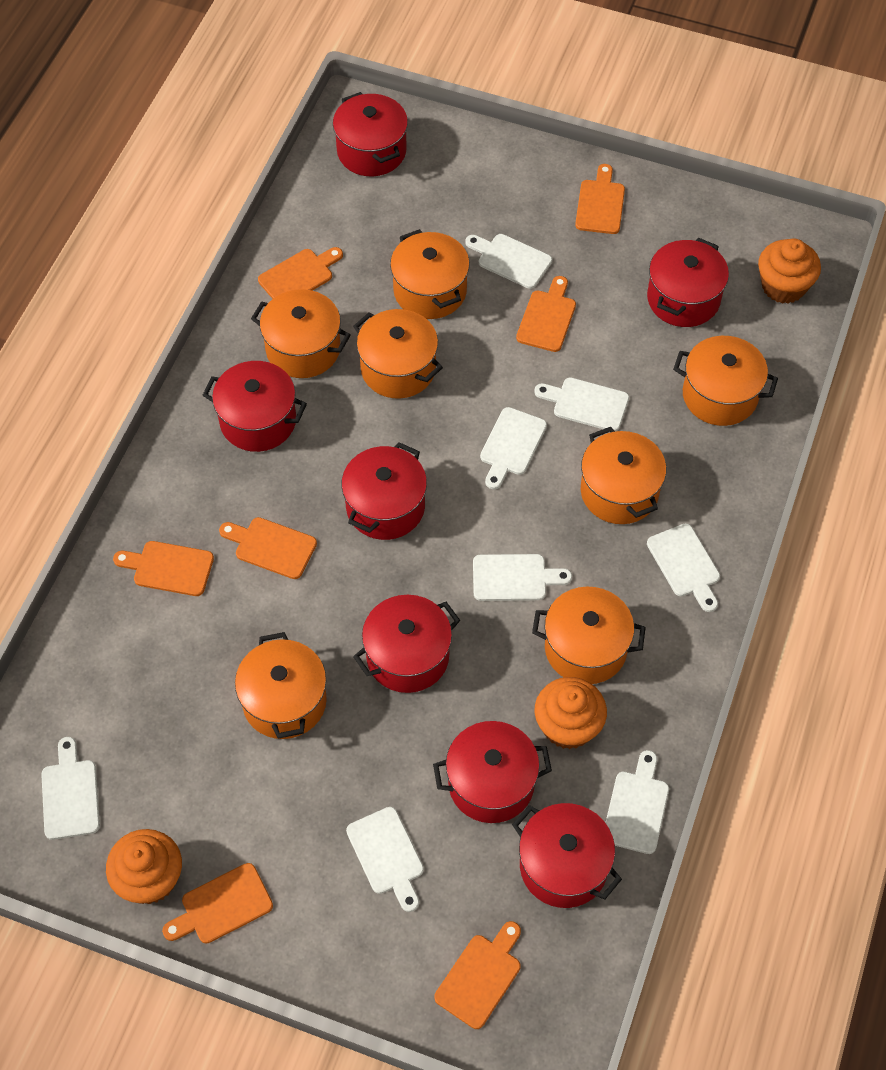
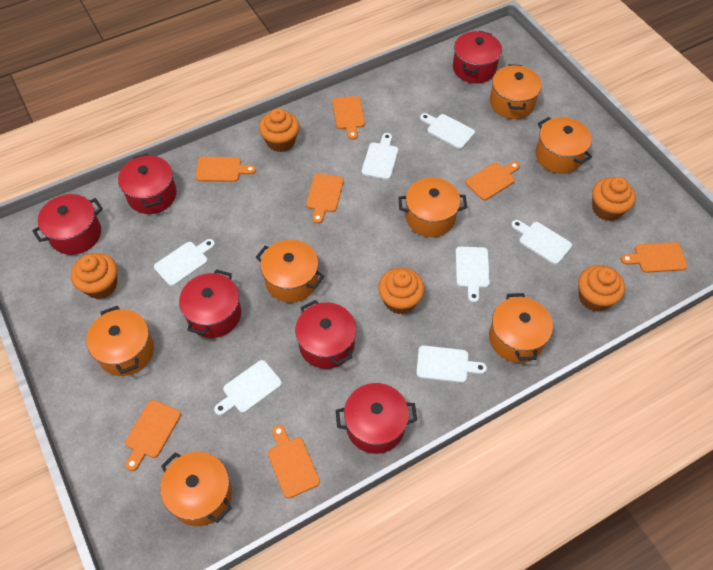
orange cupcake: [106,829,182,904] [535,677,607,749] [758,238,821,304] = 3 -> [71,253,117,299] [259,108,299,152] [378,268,425,314] [578,265,625,311] [592,177,636,221] = 5
red pot: [203,361,307,452] [333,92,408,176] [341,442,427,540] [353,595,460,693] [433,721,552,823] [512,803,622,908] [647,238,729,327] = 7 -> [32,194,103,255] [118,153,177,214] [179,269,241,338] [295,300,356,369] [336,383,417,454] [453,31,502,83] = 6
white cutting board: [41,737,100,840] [346,807,424,912] [465,234,552,289] [473,554,572,601] [480,407,547,489] [534,377,629,432] [605,750,669,854] [647,523,720,612] = 8 -> [154,239,215,286] [214,360,282,416] [362,133,398,180] [416,345,487,383] [420,113,475,149] [455,247,490,303] [511,220,572,265] = 7

